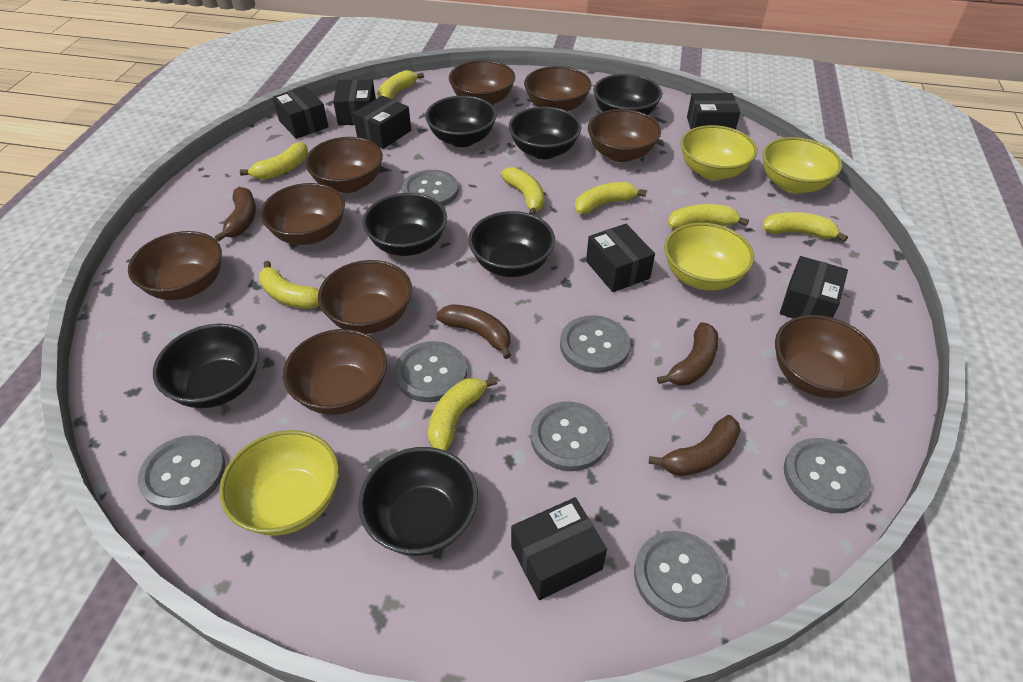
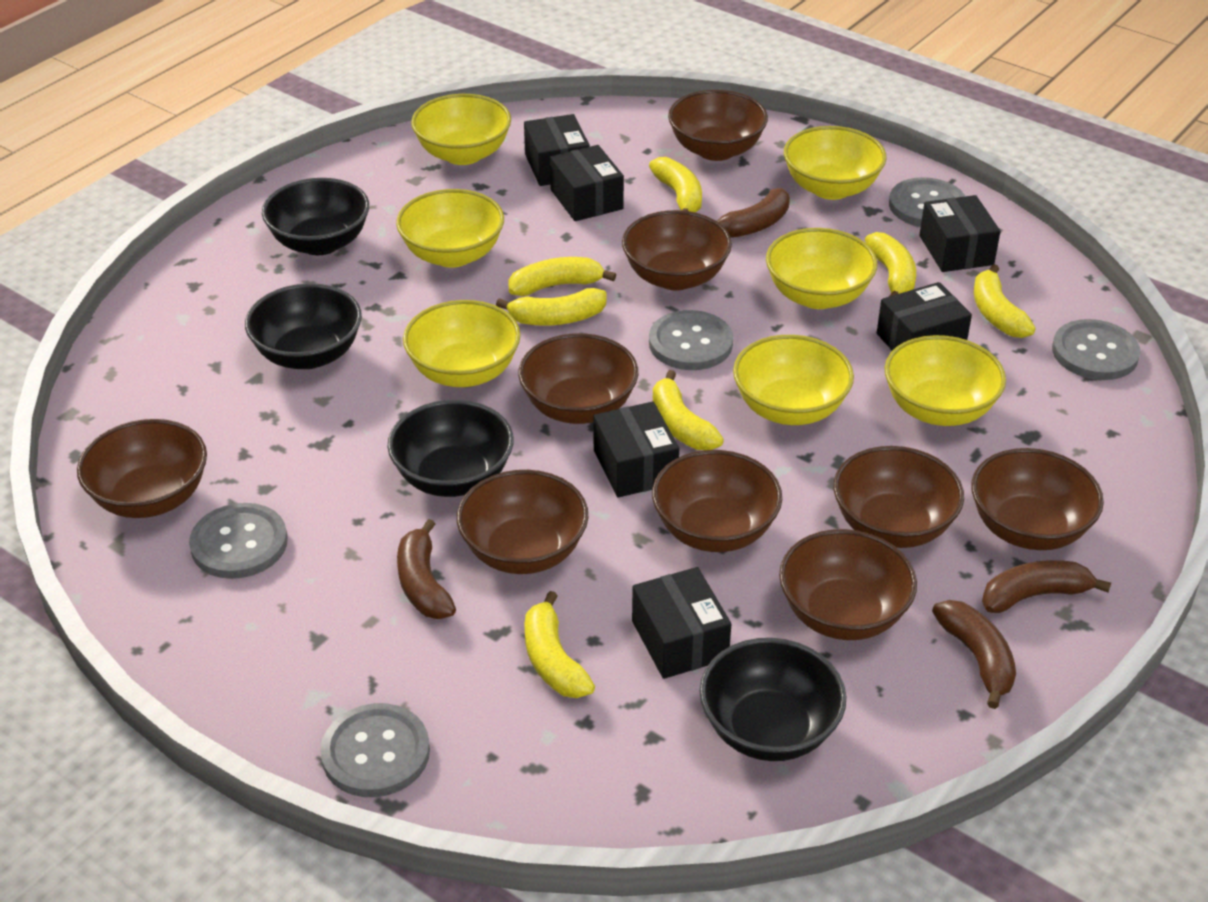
black bowl: [153,324,259,408] [358,447,478,556] [362,193,447,256] [425,96,497,147] [468,211,555,277] [509,107,581,159] [593,74,662,115] = 7 -> [245,283,362,369] [262,178,369,255] [387,400,514,497] [700,638,846,761] = 4
black box: [273,86,328,139] [333,79,376,125] [353,95,411,149] [511,497,607,600] [586,224,655,292] [687,93,740,129] [780,256,848,319] = 7 -> [524,114,590,186] [550,145,624,221] [593,402,679,497] [632,567,731,679] [877,282,972,351] [919,195,1001,272] = 6
grey button: [138,435,225,510] [394,341,467,402] [402,170,459,206] [531,401,609,471] [560,315,630,373] [634,531,727,622] [784,438,871,513] = 7 -> [189,503,288,579] [320,703,430,797] [649,310,733,370] [889,177,965,227] [1052,319,1140,380] = 5
yellow banana: [240,142,308,180] [259,261,319,309] [377,70,424,99] [428,377,497,451] [501,167,544,215] [575,182,646,214] [668,204,749,229] [762,212,848,242] = 8 -> [496,288,607,326] [508,257,616,296] [524,591,595,698] [649,157,702,212] [653,370,724,450] [865,232,916,297] [974,264,1035,338] = 7
yellow bowl: [219,430,339,536] [664,223,754,290] [681,125,757,180] [762,137,842,194] = 4 -> [396,189,504,268] [403,300,521,387] [411,94,511,165] [733,335,854,425] [766,228,877,309] [784,126,887,200] [884,335,1006,426] = 7

